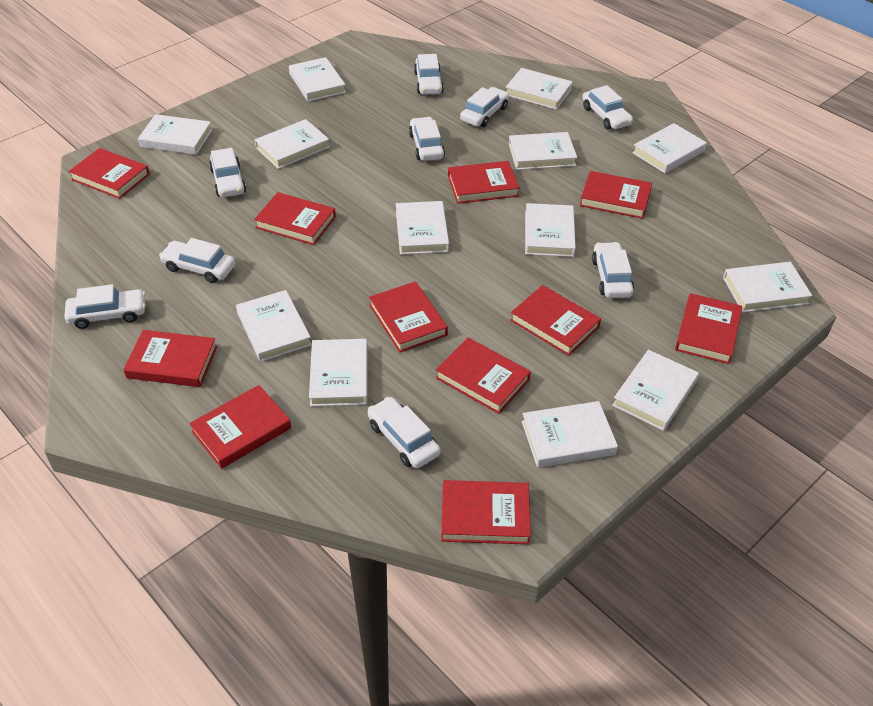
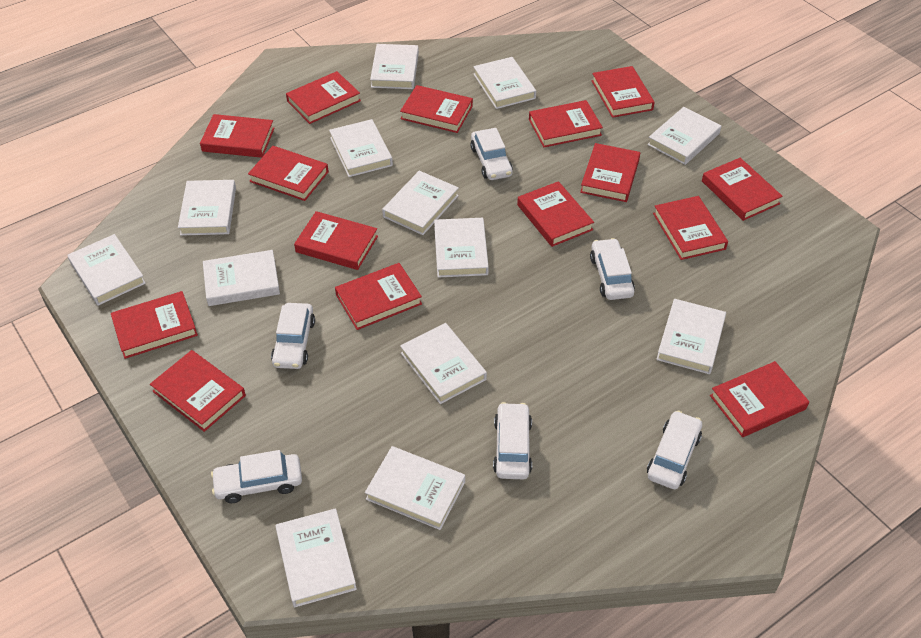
red book: [68,148,150,199] [123,330,217,387] [189,385,291,469] [254,192,336,245] [369,281,448,353] [436,338,531,414] [441,480,531,545] [448,161,520,204] [510,285,601,356] [580,171,652,219] [675,293,742,364] = 11 -> [111,291,198,359] [150,350,246,432] [200,114,274,158] [248,146,329,201] [286,71,361,124] [294,211,378,270] [335,263,422,330] [400,85,473,133] [517,181,594,247] [529,100,603,147] [580,143,640,202] [592,66,655,118] [653,196,728,260] [702,158,783,221] [710,361,809,437] = 15
white car: [64,284,146,329] [159,238,235,283] [209,148,246,197] [368,397,441,468] [409,117,445,161] [414,54,444,95] [460,87,509,127] [582,85,633,129] [592,242,634,298] = 9 -> [211,450,302,503] [271,303,315,369] [470,128,513,180] [493,402,532,479] [590,238,635,300] [647,411,702,489] = 6

